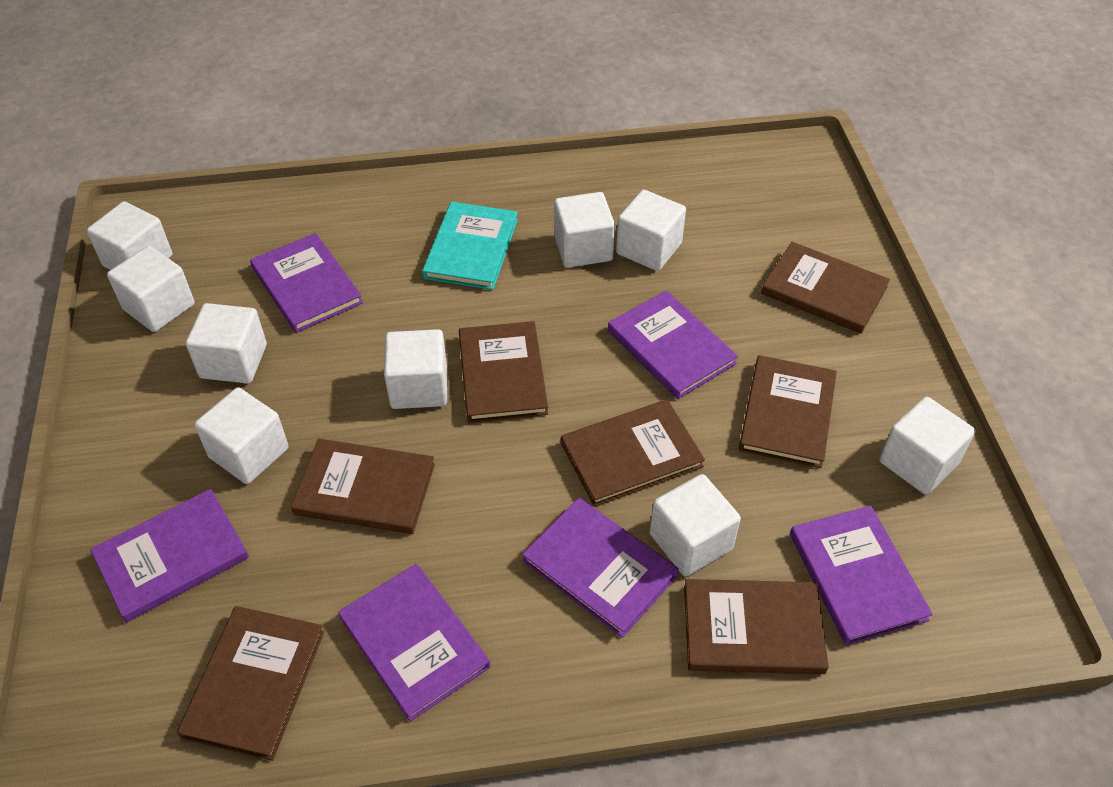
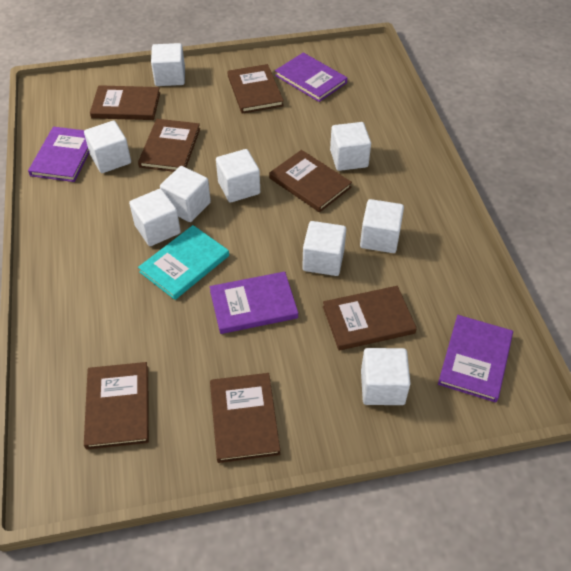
purple book: [90,489,249,622] [250,233,363,333] [338,564,490,722] [522,498,679,638] [608,290,738,399] [790,506,933,645] = 6 -> [28,127,89,182] [210,271,298,334] [275,53,347,102] [438,315,513,403] = 4

